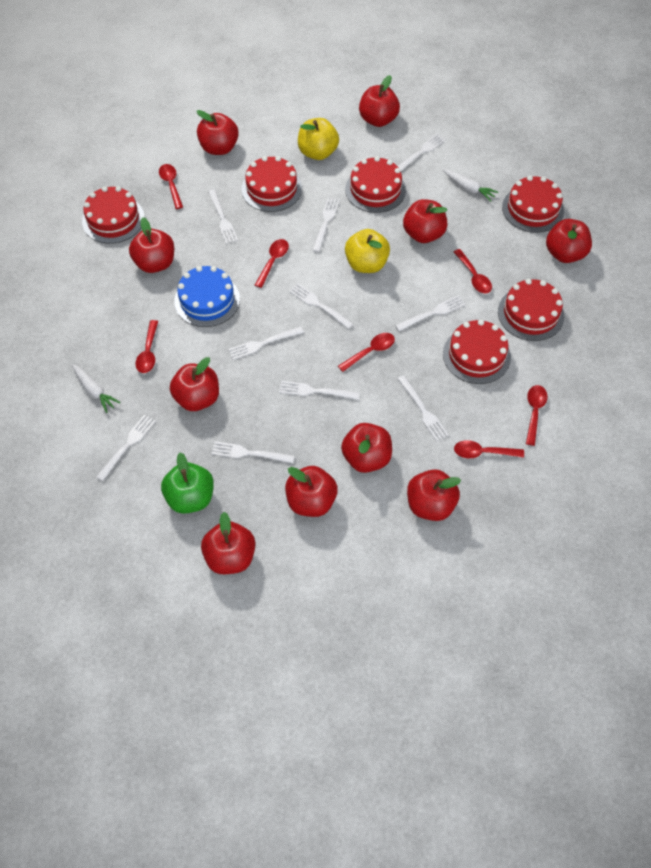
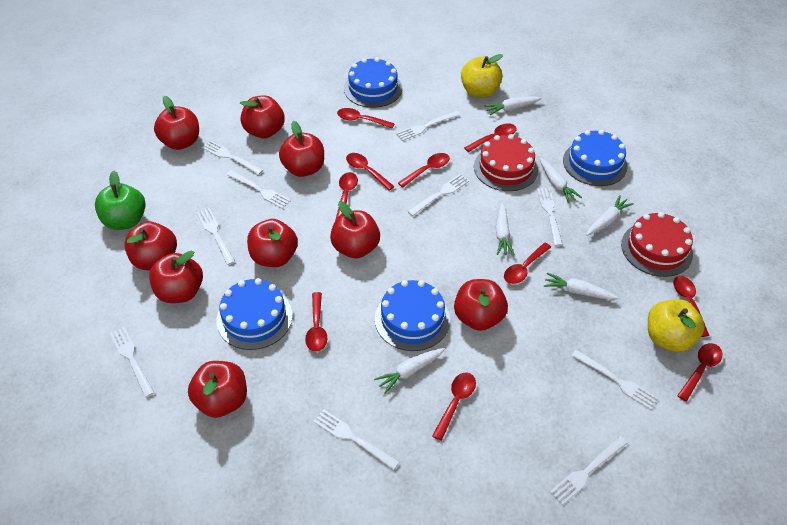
blue cake: [174,266,240,327] = 1 -> [216,278,292,350] [344,57,402,108] [375,280,450,351] [563,130,628,186] = 4
red apple: [129,217,174,273] [170,357,219,411] [197,110,239,155] [201,512,255,574] [285,466,338,517] [341,423,392,473] [359,75,400,127] [403,199,447,243] [407,469,461,521] [546,219,592,263] = 10 -> [124,221,177,270] [149,250,203,303] [154,96,199,150] [188,361,247,418] [240,95,285,138] [247,219,298,267] [279,121,324,177] [330,201,380,258] [454,279,508,331] = 9
red cake: [82,186,145,244] [242,156,302,212] [345,156,406,213] [443,319,511,384] [498,279,564,341] [502,176,564,233] = 6 -> [474,134,538,191] [621,212,693,277] = 2
red spoon: [135,320,158,373] [159,164,183,209] [255,239,289,288] [338,333,395,372] [454,249,492,294] [454,440,524,458] [526,385,547,446] = 7 -> [305,292,327,352] [335,172,358,220] [337,108,395,129] [346,153,395,191] [398,153,450,187] [432,372,476,441] [464,123,517,152] [504,243,551,284] [674,276,709,337] [677,343,723,401] = 10
white carrot: [72,364,121,413] [443,170,498,202] = 2 -> [374,348,445,394] [484,97,542,115] [495,203,515,255] [539,158,582,203] [544,273,619,300] [586,195,634,236] = 6

